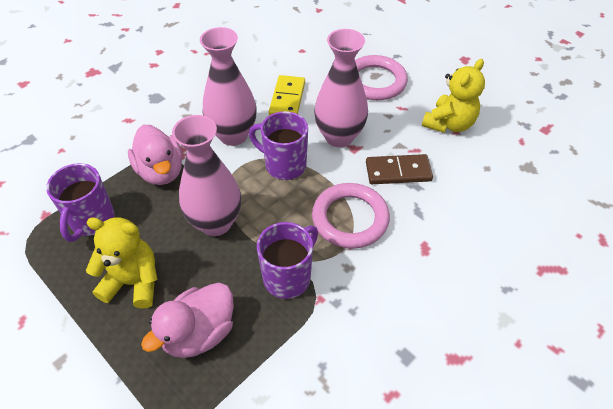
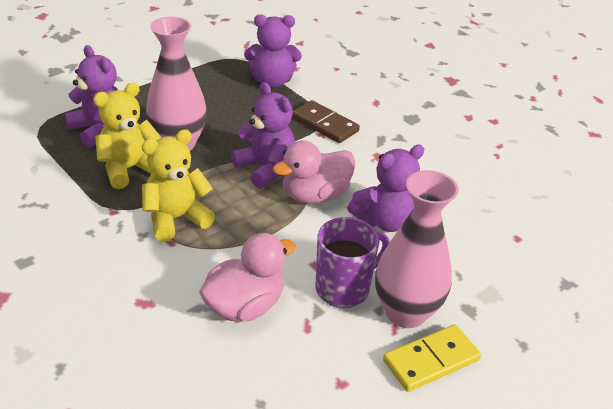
pink ring: [312,183,390,249] [355,55,408,100] = 2 -> none = 0
pink vase: [172,115,241,236] [200,27,256,146] [314,29,368,147] = 3 -> [146,17,207,151] [375,170,459,328] = 2
purple mug: [46,163,114,242] [249,111,308,180] [257,222,318,299] = 3 -> [316,217,390,308] = 1
purple teddy bear: none = 0 -> [65,45,118,148] [231,82,295,189] [244,14,302,87] [348,145,424,232] = 4

